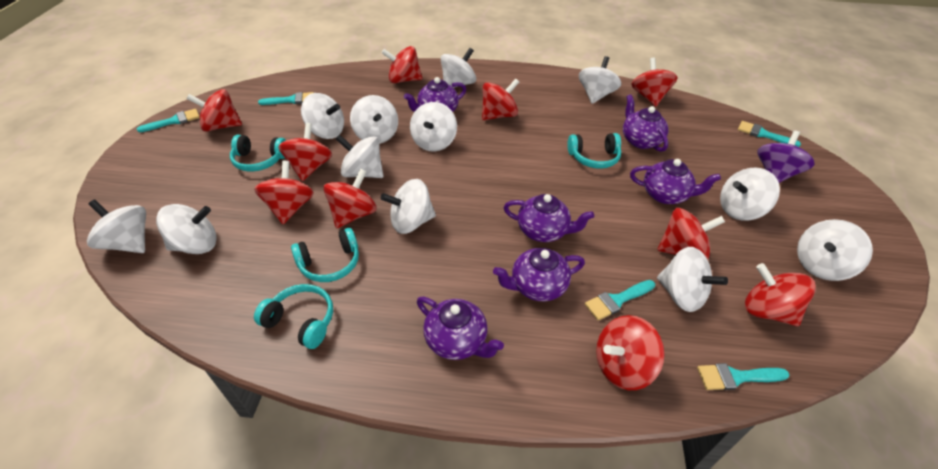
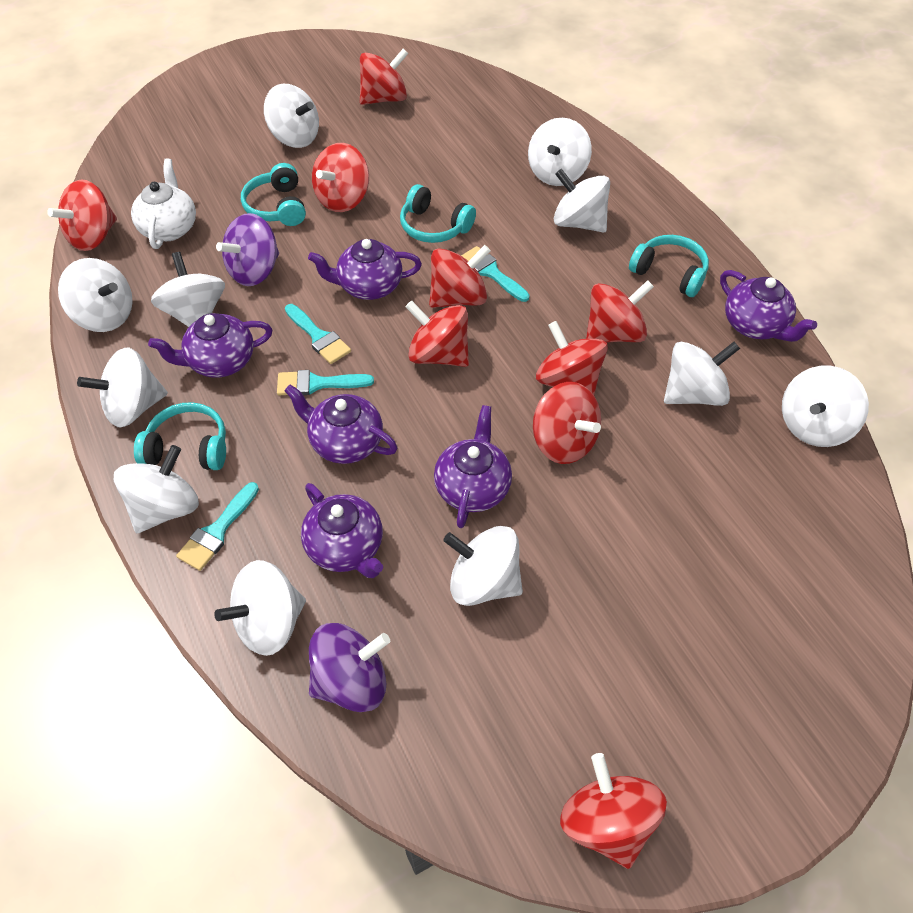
purple spinning top: [758,131,815,183] = 1 -> [216,213,279,286] [309,623,390,712] = 2
red spinning top: [186,89,242,132] [254,161,314,224] [278,123,332,181] [323,168,377,228] [382,46,422,84] [482,79,519,120] [596,315,665,390] [631,58,678,107] [658,208,725,260] [745,263,816,326] = 10 -> [47,180,117,251] [312,143,369,212] [360,49,408,105] [405,301,469,367] [429,245,491,308] [533,382,601,464] [536,321,608,395] [560,753,667,869] [586,280,654,343] = 9
turquoise brush: [137,109,200,132] [258,92,314,105] [585,280,655,320] [697,363,790,390] [738,121,801,147] = 5 -> [176,482,259,571] [277,370,374,395] [285,304,351,364] [461,246,529,302] = 4
white spinning top: [87,200,146,253] [156,204,217,254] [301,93,344,139] [336,135,383,178] [350,95,398,144] [381,179,436,234] [410,102,457,152] [441,48,476,88] [579,56,621,104] [657,247,728,312] [720,167,780,221] [797,219,873,281] = 12 -> [58,258,133,332] [77,347,168,427] [114,445,199,533] [151,252,225,327] [214,560,306,656] [264,84,319,148] [443,526,523,606] [528,118,592,186] [554,169,610,233] [664,342,740,406] [782,366,869,447] = 11
white teapot: none = 0 -> [131,159,196,249] = 1

